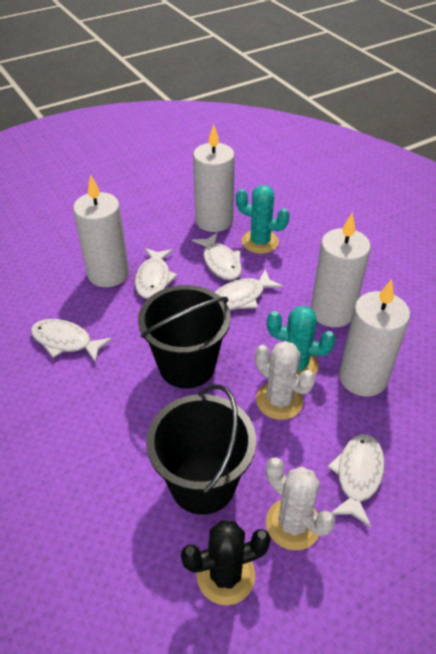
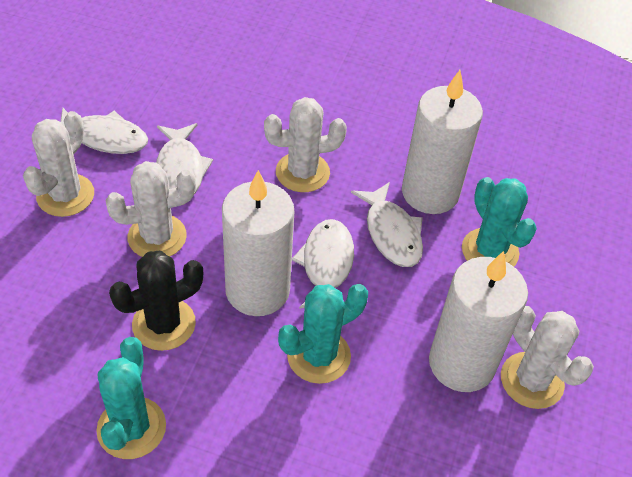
black bucket: [138,285,231,389] [146,384,256,515] = 2 -> none = 0
turquoise cactus: [236,185,290,254] [267,306,336,376] = 2 -> [96,337,166,459] [278,284,368,384] [462,177,537,267] = 3
white cactus: [255,341,315,420] [266,457,335,550] = 2 -> [23,111,94,217] [105,161,196,257] [264,97,347,192] [501,306,594,409] = 4
white candle: [73,175,129,287] [193,124,235,232] [311,212,371,327] [339,279,410,396] = 4 -> [222,170,294,316] [402,70,483,214] [429,251,528,392] = 3
white fish: [31,319,112,363] [135,248,178,299] [192,232,242,280] [215,269,283,311] [327,434,385,527] = 5 -> [60,108,148,154] [156,123,213,194] [292,219,354,309] [351,182,423,267] = 4

